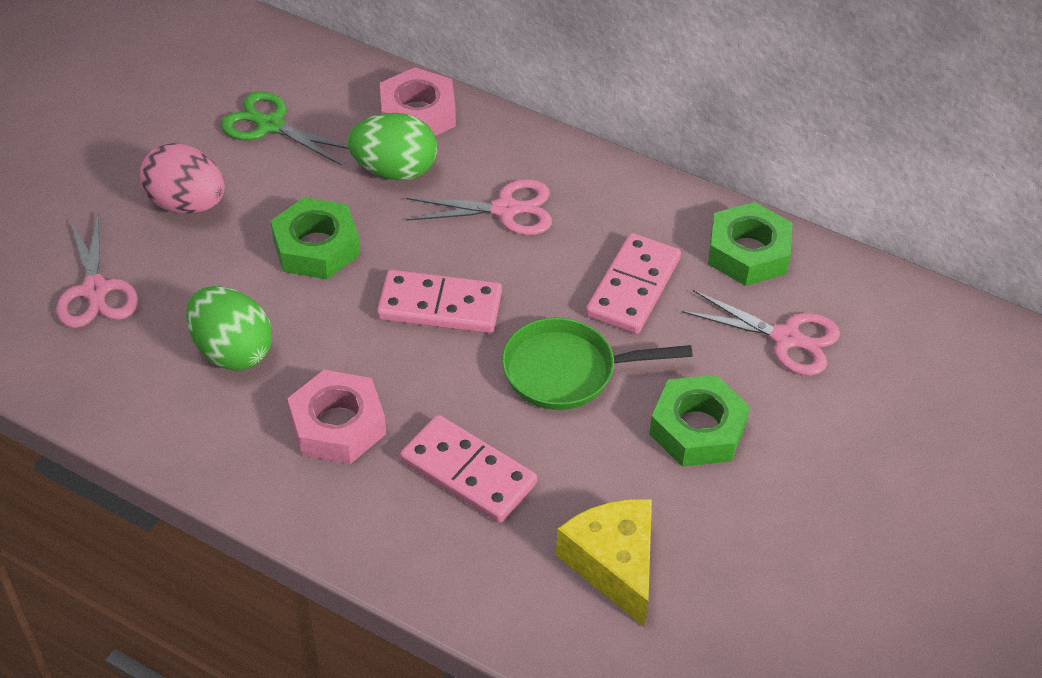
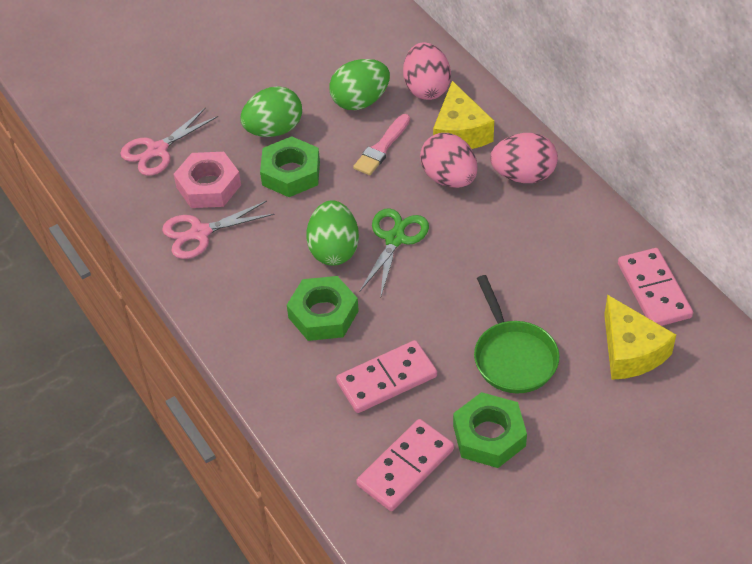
green egg: [186,286,272,371] [348,113,437,180] = 2 -> [240,86,302,137] [306,200,359,266] [329,59,390,110] = 3
pink brush: none = 0 -> [353,114,410,175] = 1
pink egg: [140,143,225,214] = 1 -> [403,42,451,100] [420,133,478,188] [490,133,558,183] = 3
pink nut: [287,370,386,464] [380,67,456,136] = 2 -> [174,152,241,208] = 1
pink scissors: [56,212,138,328] [406,179,552,235] [682,290,840,376] = 3 -> [120,107,218,176] [162,201,274,259] = 2
yellow cheese: [556,499,652,627] = 1 -> [433,81,494,149] [604,295,676,380] = 2

